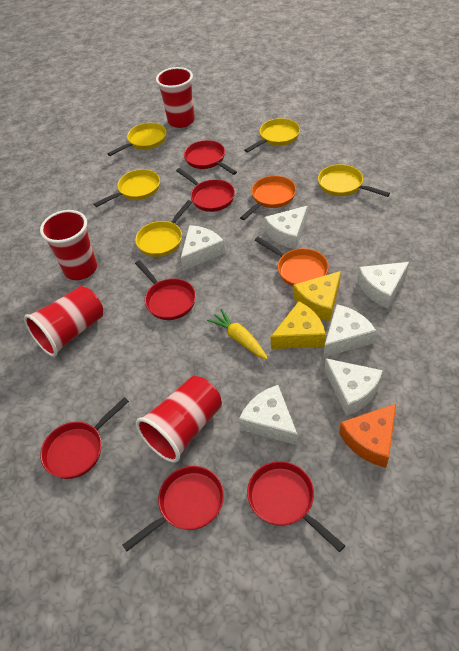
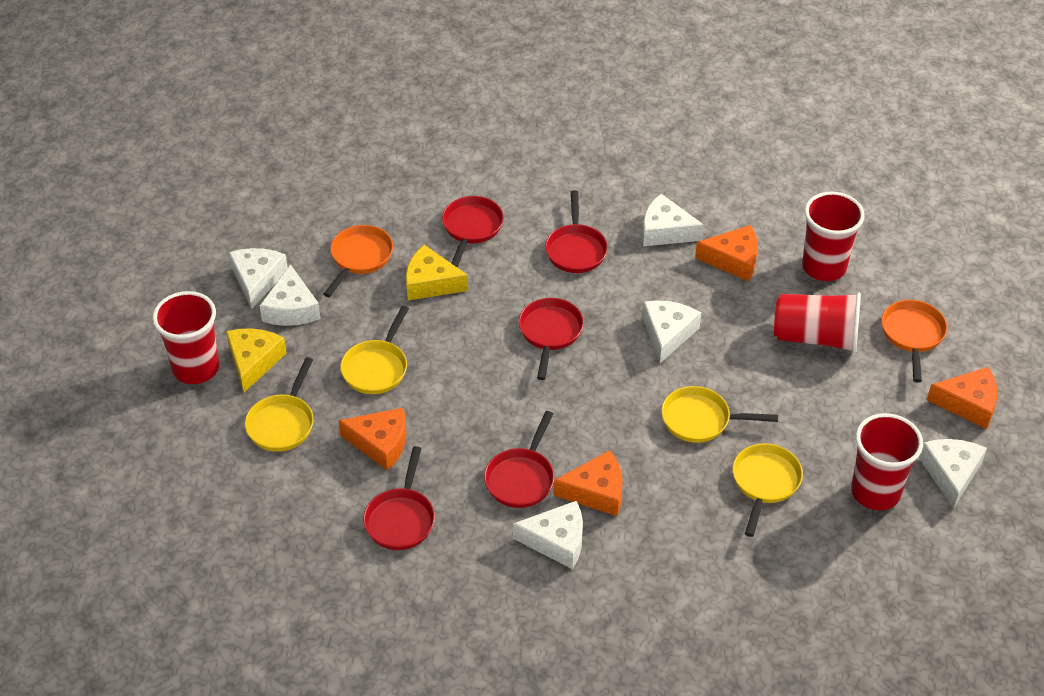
orange cheese: [339,404,396,468] = 1 -> [338,408,406,471] [554,450,623,516] [695,225,758,282] [927,367,998,429] = 4
red pan: [40,397,129,479] [122,466,224,551] [135,260,196,320] [176,168,235,212] [184,140,237,175] [247,461,345,552] = 6 -> [363,446,435,550] [442,196,504,268] [484,411,554,508] [519,298,584,380] [545,190,608,273] = 5
yellow carrot: [207,309,268,360] = 1 -> none = 0
yellow pan: [94,169,160,207] [107,123,166,156] [135,200,192,257] [244,118,300,153] [318,164,390,197] = 5 -> [245,357,314,452] [340,306,409,394] [661,386,778,443] [732,443,803,537] = 4

